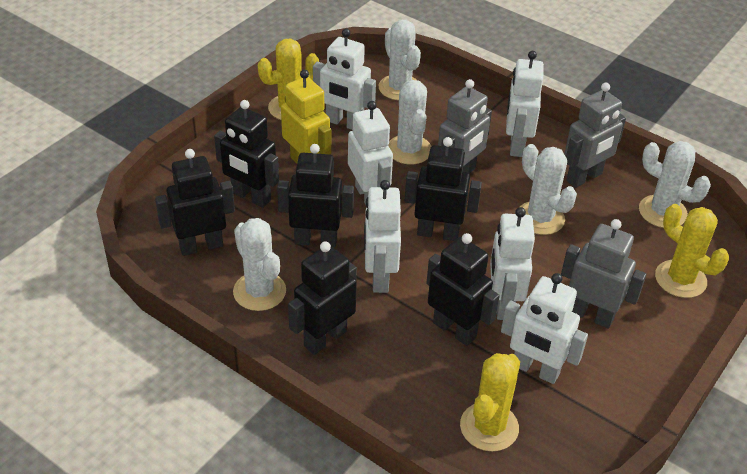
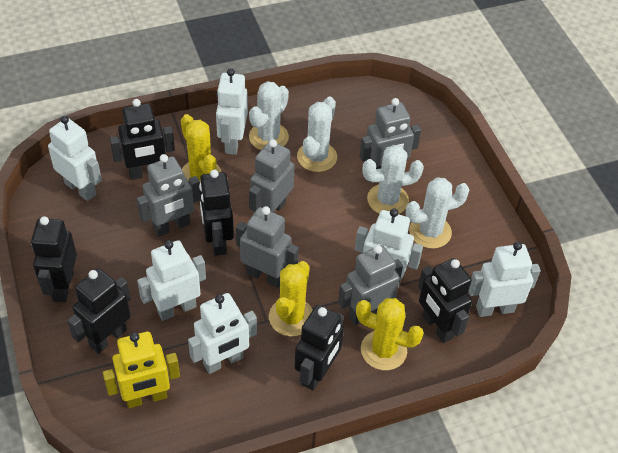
grey robot: [438,79,492,173] [561,219,646,328] [564,83,626,188] = 3 -> [137,154,200,237] [236,206,299,288] [249,139,295,213] [338,245,403,325] [360,98,421,169] = 5
white cactus: [233,218,286,311] [379,20,421,101] [388,80,431,165] [520,144,577,235] [639,141,711,228] = 5 -> [249,81,289,150] [297,97,337,172] [363,145,424,214] [406,177,470,249] = 4

